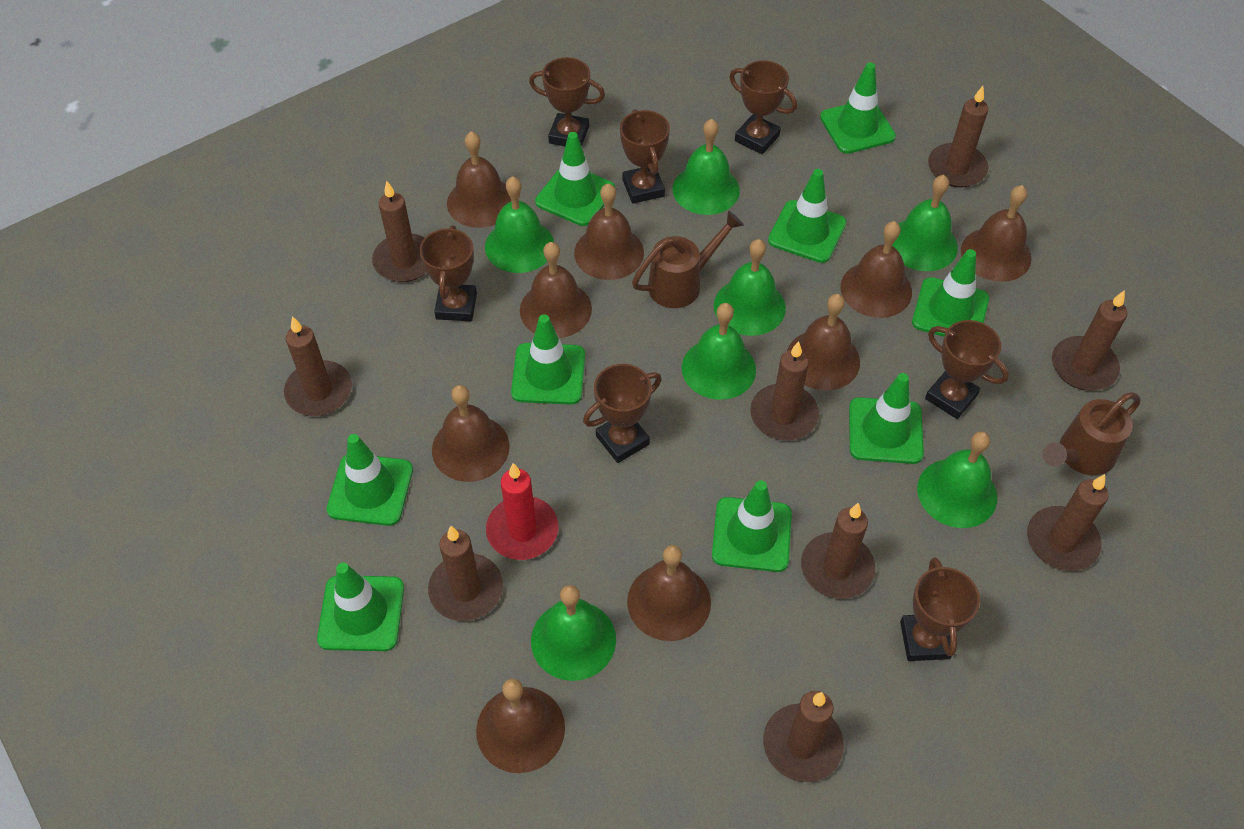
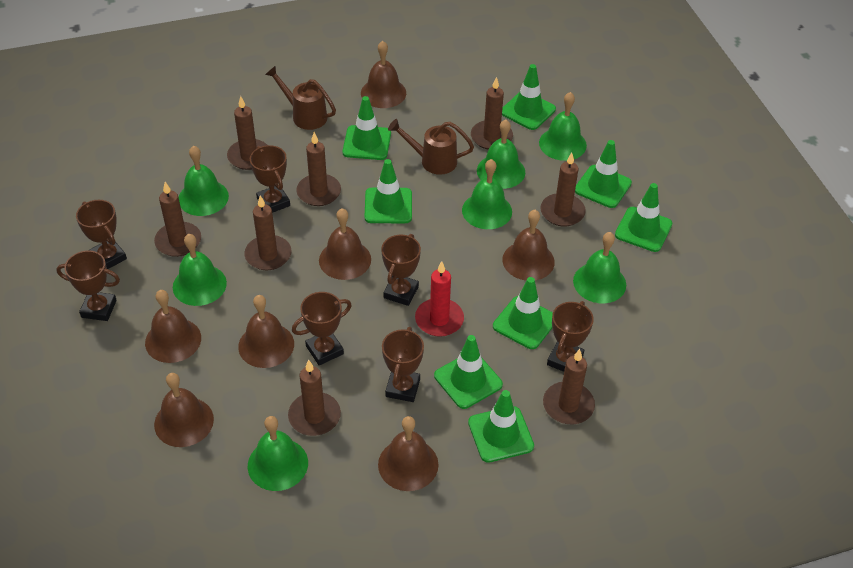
brown bell: [432,385,509,482] [447,131,511,228] [476,678,565,773] [520,242,592,338] [574,183,644,280] [627,545,711,641] [787,294,860,391] [841,221,912,318] [961,185,1032,282] = 9 -> [145,290,201,363] [154,373,214,447] [238,295,294,368] [319,208,371,280] [361,41,406,108] [378,416,439,491] [502,210,555,280] = 7
brown candle: [284,316,352,416] [372,181,426,282] [428,526,503,621] [750,341,819,440] [763,691,844,782] [801,503,875,599] [928,86,989,187] [1027,474,1109,571] [1052,290,1127,390] = 9 -> [154,182,201,257] [227,96,267,170] [244,195,292,271] [288,360,341,436] [296,132,341,206] [471,77,513,150] [540,153,586,227] [543,349,595,424] = 8
green traffic cone: [317,563,404,651] [327,434,413,526] [511,314,585,405] [535,132,615,226] [712,480,792,572] [768,169,847,263] [820,62,896,154] [849,373,924,464] [912,249,989,337] = 9 -> [343,96,391,160] [365,159,412,223] [434,335,503,409] [468,390,534,463] [493,277,553,349] [502,64,556,130] [575,140,632,208] [615,183,672,252] = 8

